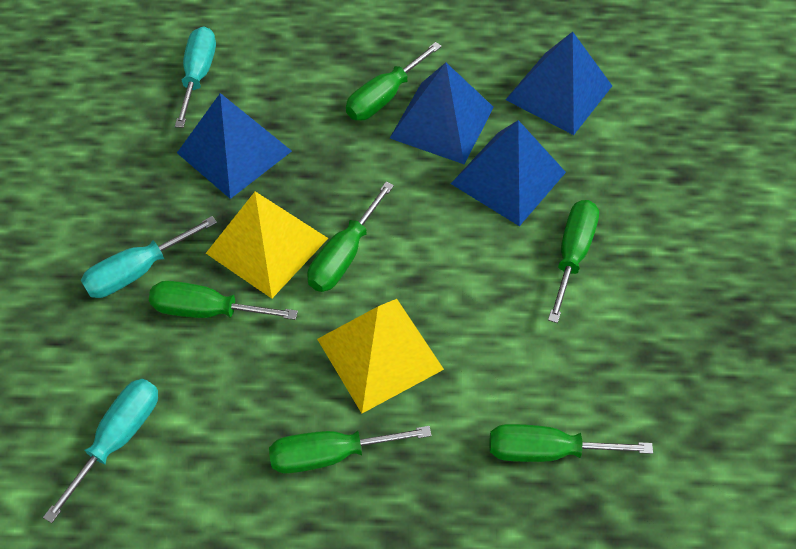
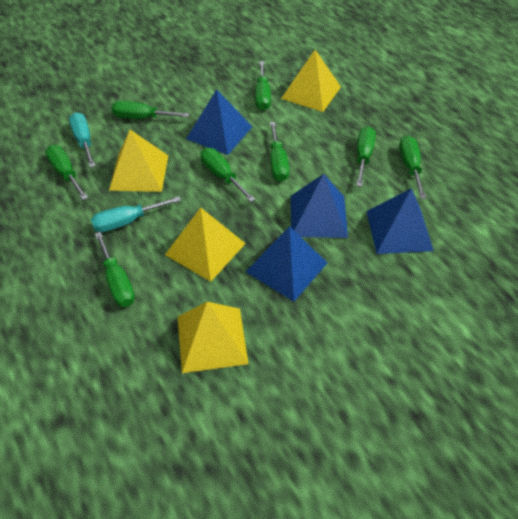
green screwdriver: [149,281,298,320] [269,426,432,474] [307,182,394,292] [346,42,442,120] [489,424,653,462] [548,200,599,323] = 6 -> [45,145,88,200] [95,232,135,307] [112,101,189,119] [200,148,256,202] [255,61,271,110] [270,122,289,182] [356,126,376,187] [399,136,426,199] = 8
turquoise screwdriver: [43,379,158,523] [81,216,217,298] [175,26,216,128] = 3 -> [69,112,95,168] [91,196,181,232] = 2
yellow pyramid: [206,192,328,299] [317,299,444,413] = 2 -> [109,130,168,192] [165,207,246,282] [178,302,249,373] [281,50,341,112] = 4

